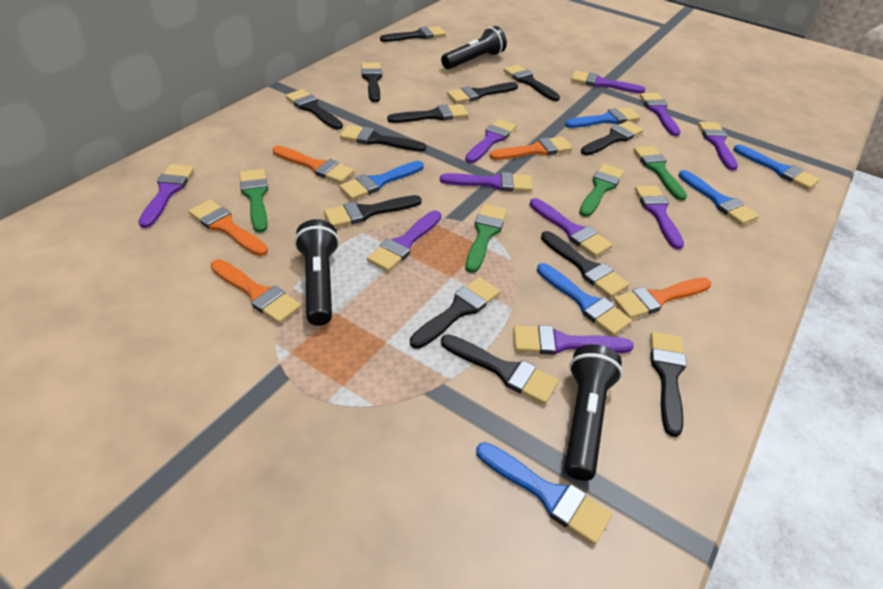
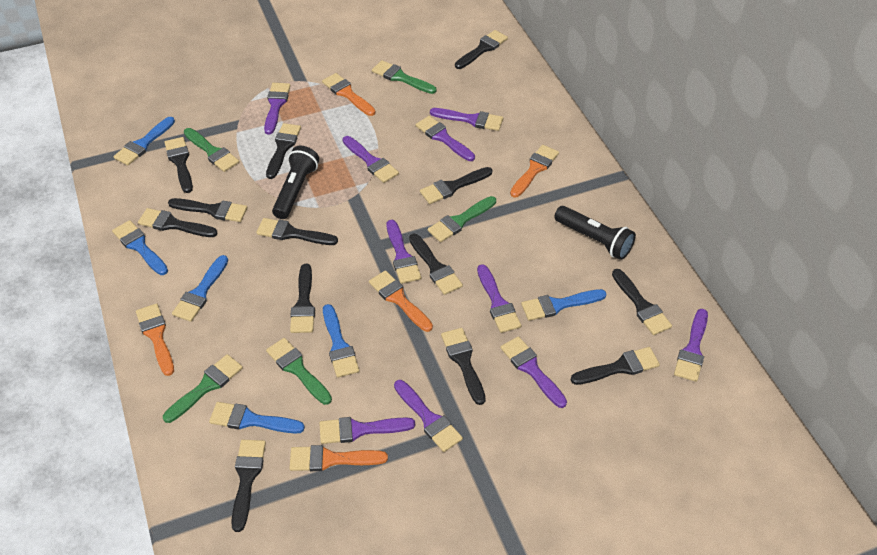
black flashlight: [294,219,339,326] [441,26,507,69] [565,344,623,481] = 3 -> [272,146,319,219] [554,206,636,260] = 2
green brush: [239,169,268,233] [465,204,507,273] [579,164,624,217] [633,146,687,201] = 4 -> [163,354,243,423] [184,128,239,172] [266,338,332,405] [372,60,436,94] [428,196,496,242] = 5

